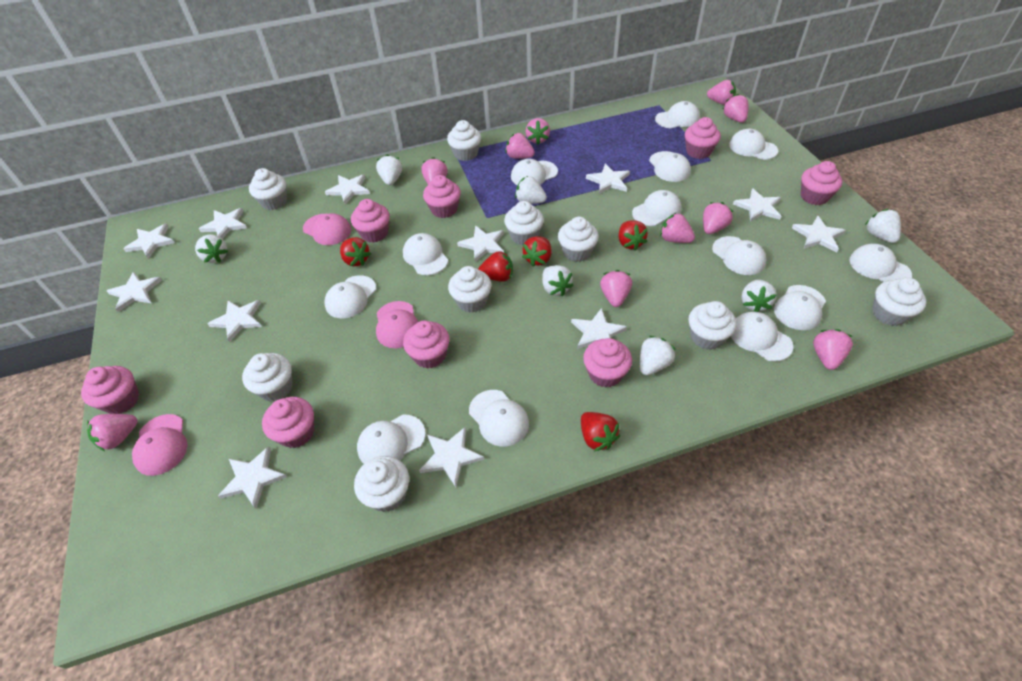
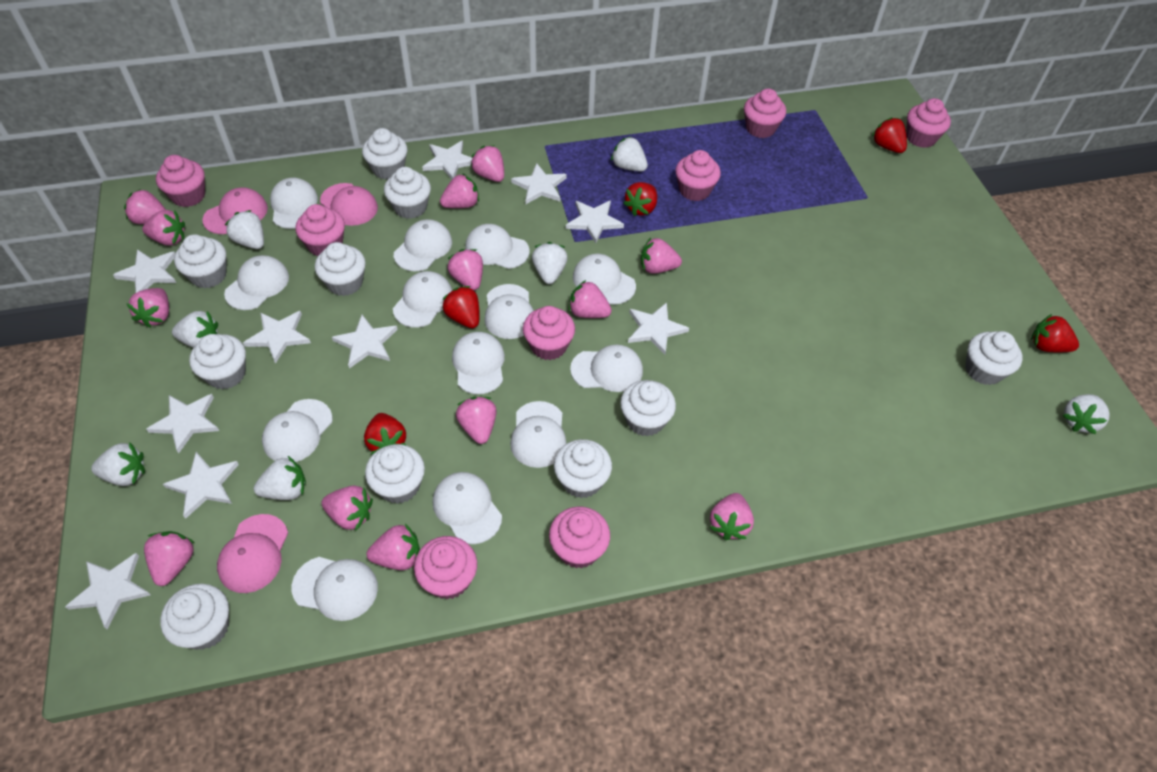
pink strawberry: [87,414,138,451] [421,157,448,184] [505,133,535,159] [526,118,550,145] [600,270,632,307] [660,213,695,243] [703,202,733,234] [707,80,736,105] [723,94,749,122] [813,329,853,370] = 10 -> [124,189,166,224] [127,288,169,328] [142,210,185,246] [144,531,194,586] [321,486,373,531] [367,524,420,570] [440,173,479,208] [447,249,483,290] [456,397,497,444] [470,145,504,182] [569,280,612,318] [641,238,682,274] [710,493,754,540] = 13
white cupcake: [242,353,292,402] [249,168,287,210] [354,456,409,512] [447,120,481,161] [448,266,492,313] [504,201,544,245] [558,217,599,262] [689,301,736,350] [872,277,926,326] = 9 -> [160,584,229,650] [174,234,227,288] [189,334,246,389] [315,242,366,296] [362,128,407,180] [365,444,425,504] [384,167,431,219] [554,439,612,498] [620,380,676,436] [965,331,1023,385] = 10
white star: [107,272,162,312] [123,224,175,259] [199,208,247,239] [208,300,262,342] [218,446,287,509] [325,174,370,204] [419,427,484,487] [457,225,504,262] [571,308,627,349] [586,163,630,194] [733,188,781,222] [792,216,846,252] = 12 -> [65,553,151,629] [113,249,176,293] [146,394,219,453] [163,452,239,519] [243,311,311,364] [332,315,398,368] [422,141,472,179] [511,163,567,204] [566,200,624,243] [628,302,689,355] = 10

